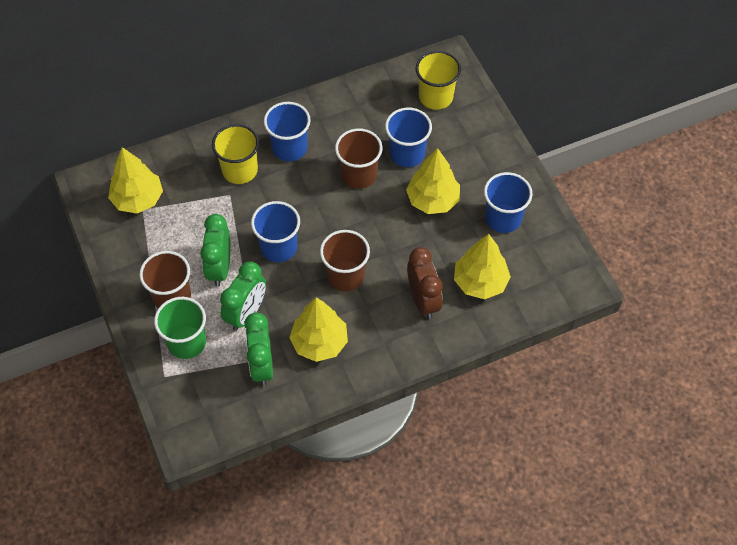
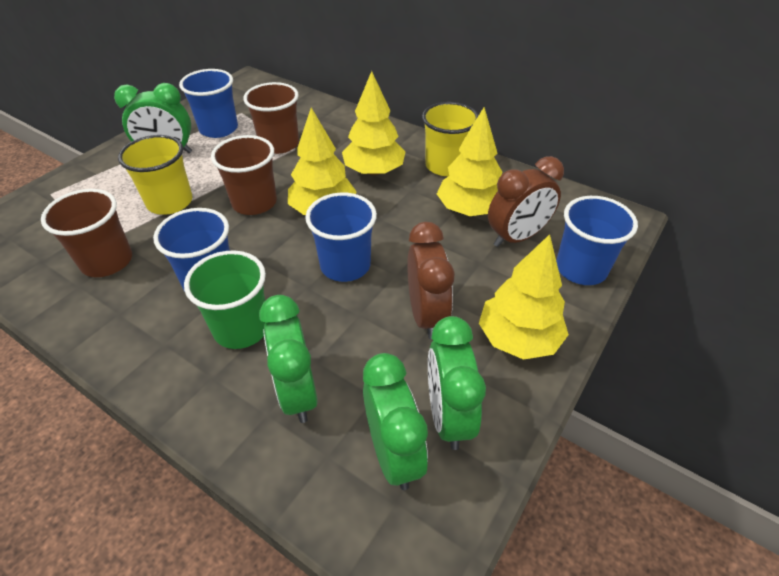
brown clock: [407,247,443,319] = 1 -> [407,222,455,339] [488,156,564,247] = 2
green clock: [200,214,230,287] [220,262,266,331] [244,312,273,386] = 3 -> [114,83,192,153] [259,295,318,423] [363,353,428,490] [428,316,486,450] = 4

